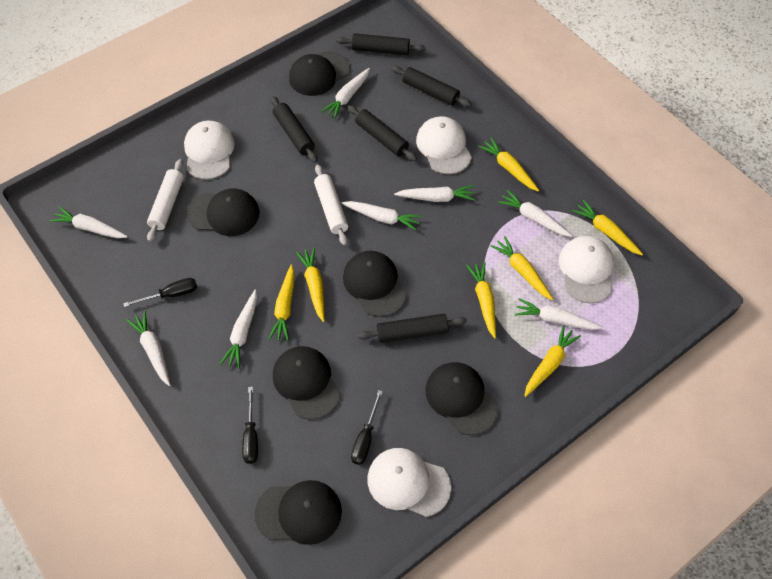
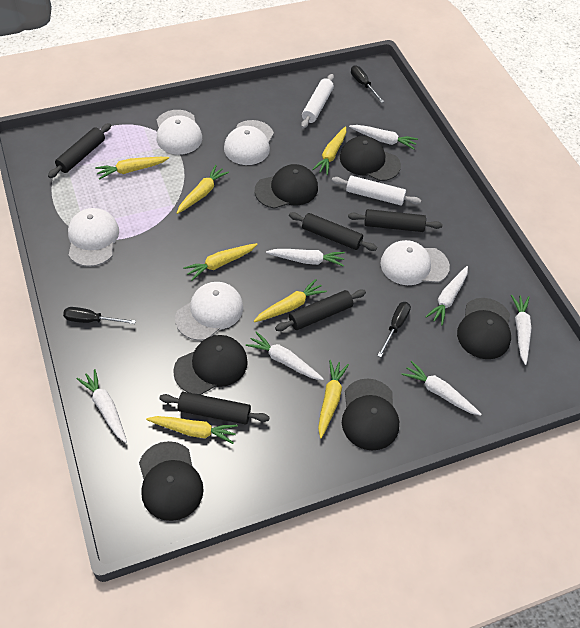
white cap: [184,121,235,180] [367,448,451,517] [416,116,472,174] [559,236,614,303] = 4 -> [68,208,119,267] [157,110,202,155] [175,282,243,341] [224,120,274,165] [381,240,450,285] = 5
white carrot: [50,207,128,238] [126,311,170,386] [220,290,257,369] [321,68,370,119] [342,201,422,231] [394,185,476,202] [498,190,573,237] [515,298,603,330] = 8 -> [77,369,127,443] [246,332,324,380] [266,249,345,267] [349,125,418,150] [401,361,482,416] [425,266,468,325] [511,295,532,365] = 7

